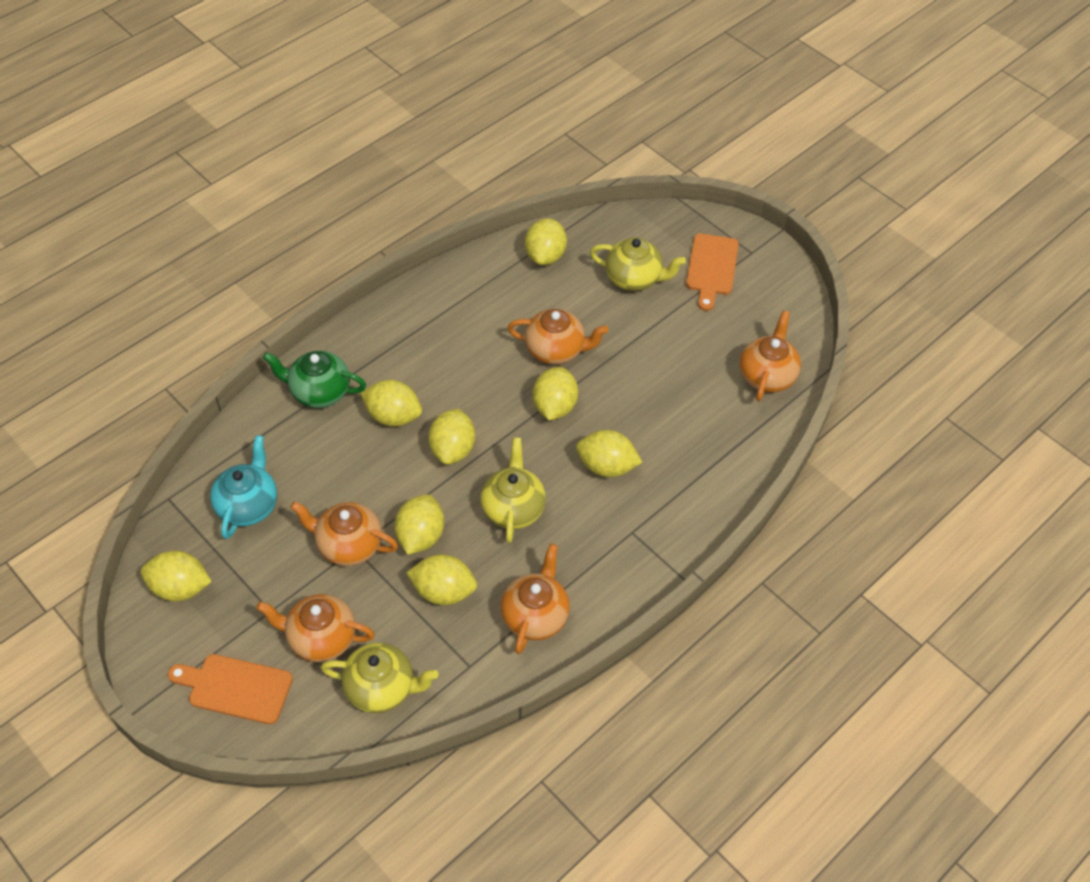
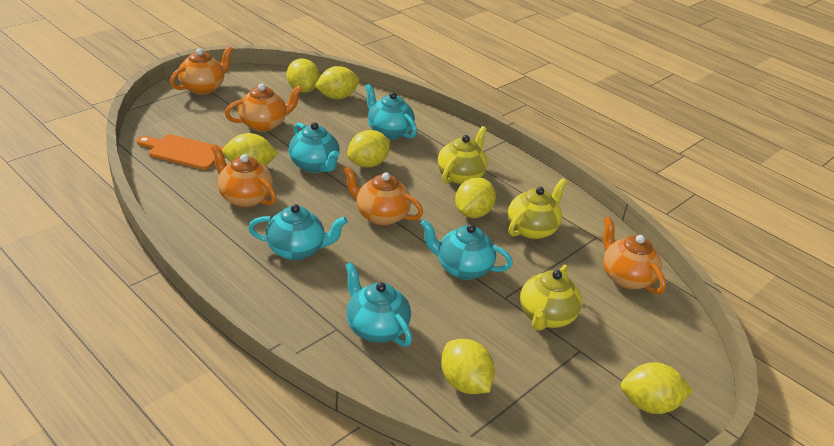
green teapot: [263,351,366,408] = 1 -> none = 0
orange cutting board: [168,654,293,724] [686,233,739,311] = 2 -> [137,134,223,170] = 1
turquoise teapot: [210,435,277,539] = 1 -> [248,204,348,260] [289,122,340,173] [345,262,412,347] [365,84,417,140] [420,219,513,280] = 5
yellow lemon: [141,551,212,601] [360,380,422,427] [394,495,444,555] [406,554,477,605] [428,408,475,465] [525,218,567,265] [533,367,578,420] [576,430,642,477] = 8 -> [222,133,278,166] [287,58,320,93] [315,66,359,100] [347,130,390,168] [441,339,495,394] [455,177,496,218] [621,362,693,414] = 7

